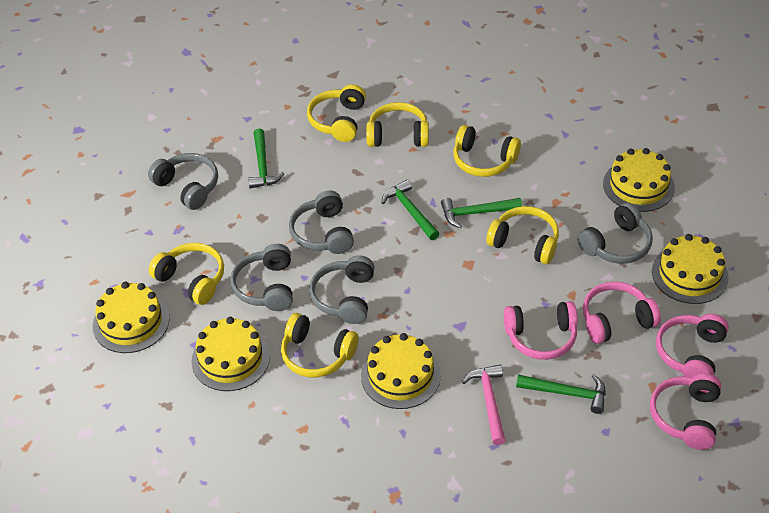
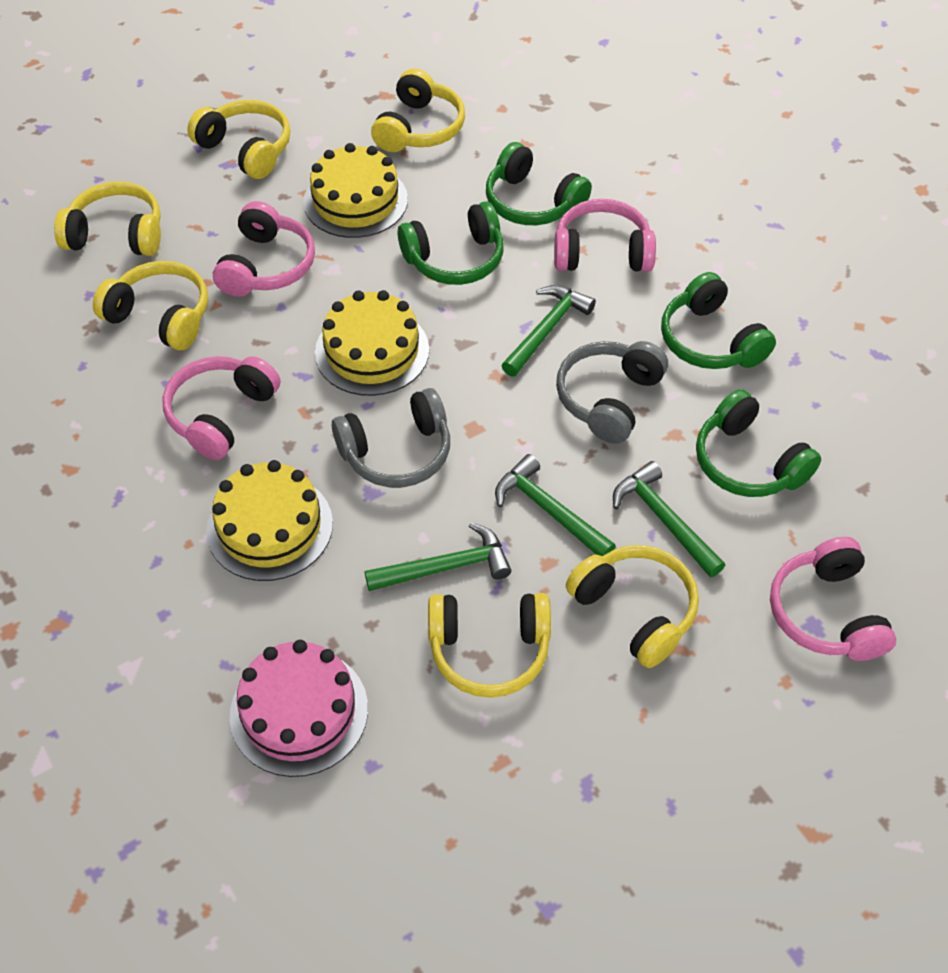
green headphones: none = 0 -> [398,202,504,285] [486,142,592,225] [661,272,776,369] [696,389,821,497] = 4
grey headphones: [148,153,218,210] [230,244,293,311] [289,191,354,254] [309,255,375,324] [577,202,653,264] = 5 -> [332,388,450,488] [556,341,668,444] = 2
pink cake: none = 0 -> [230,640,368,777] = 1
pink hammer: [462,365,506,445] = 1 -> none = 0
yellow cake: [93,282,170,353] [191,317,270,391] [361,333,441,409] [603,148,675,212] [652,234,729,304] = 5 -> [206,460,333,581] [303,143,408,238] [315,290,429,396] = 3

